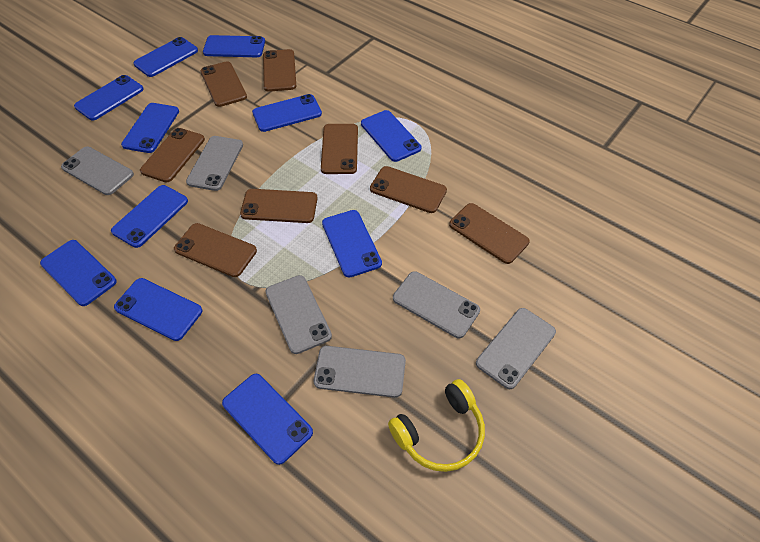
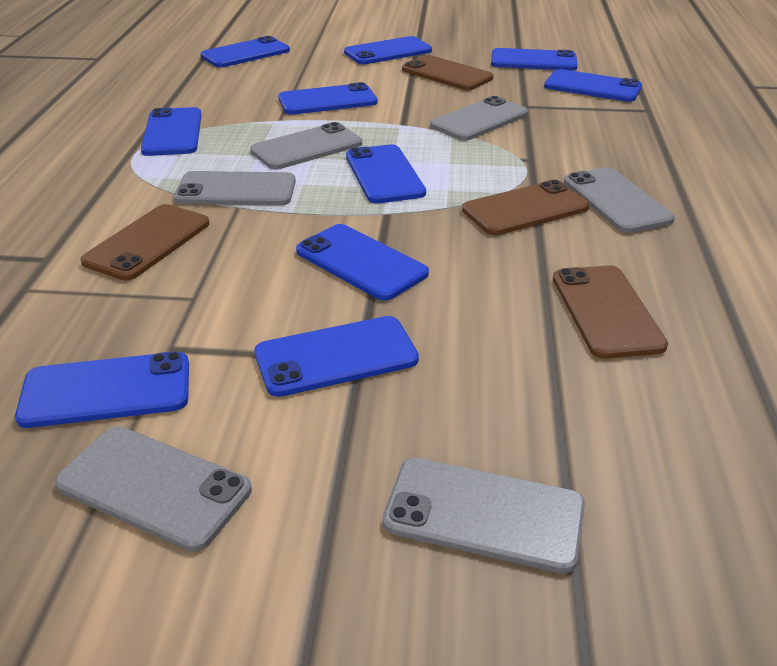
blue phone: [40,240,117,306] [74,75,144,120] [111,185,188,248] [114,278,202,341] [121,103,179,153] [133,37,198,77] [203,35,265,57] [222,374,313,465] [252,94,322,132] [322,210,382,277] [361,110,421,162] = 11 -> [15,351,189,428] [141,107,202,156] [200,36,290,67] [254,316,419,397] [278,82,378,115] [296,224,429,301] [344,36,432,64] [346,144,426,203] [491,48,578,71] [544,69,642,102] = 10
brown phone: [140,128,205,182] [174,223,257,277] [200,61,247,107] [240,189,317,223] [263,49,296,92] [321,124,358,174] [370,166,447,213] [449,203,529,264] = 8 -> [80,204,209,280] [402,55,494,90] [462,180,589,235] [553,265,668,359] = 4
yellow headphones: [388,379,485,472] = 1 -> none = 0

